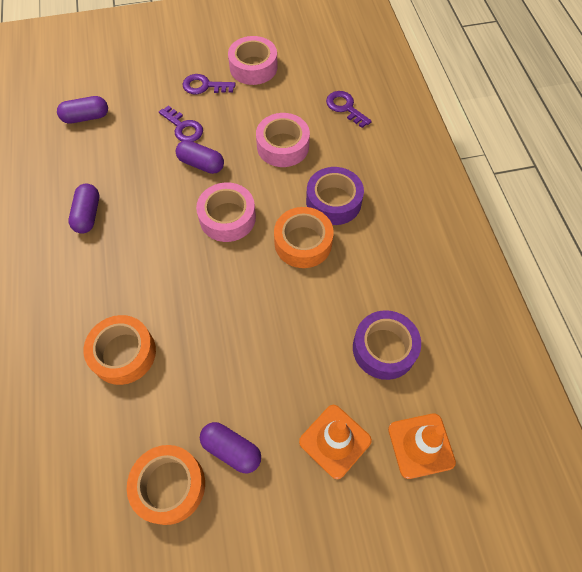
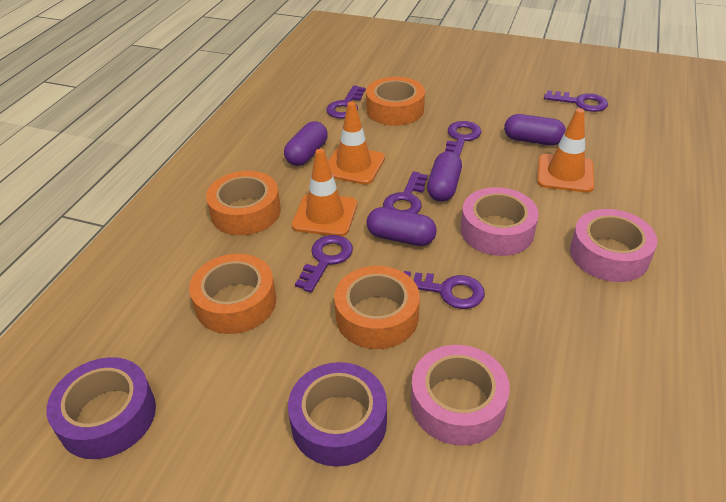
orange tape: [83,315,156,385] [127,445,205,525] [274,207,334,268] = 3 -> [189,254,276,334] [206,171,281,235] [334,266,420,349] [366,77,425,126] = 4
orange traffic cone: [299,405,372,479] [388,413,456,479] = 2 -> [292,149,357,236] [328,101,385,185] [537,108,594,193] = 3
purple key: [159,105,203,142] [183,74,235,94] [326,91,372,128] = 3 -> [295,235,353,292] [326,85,366,119] [383,171,428,214] [404,271,485,309] [445,121,482,157] [544,90,608,112] = 6

